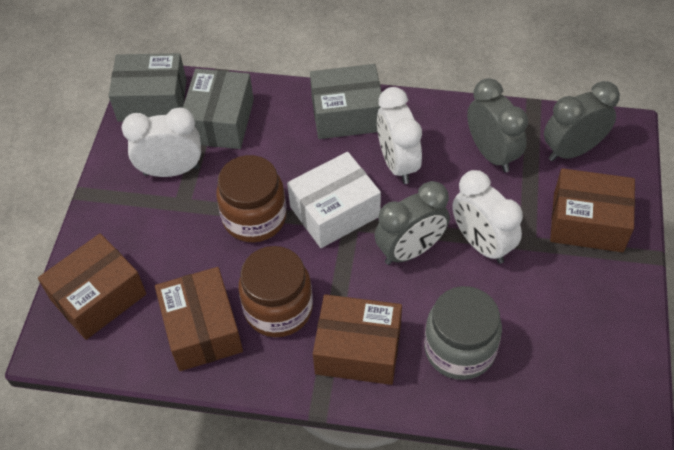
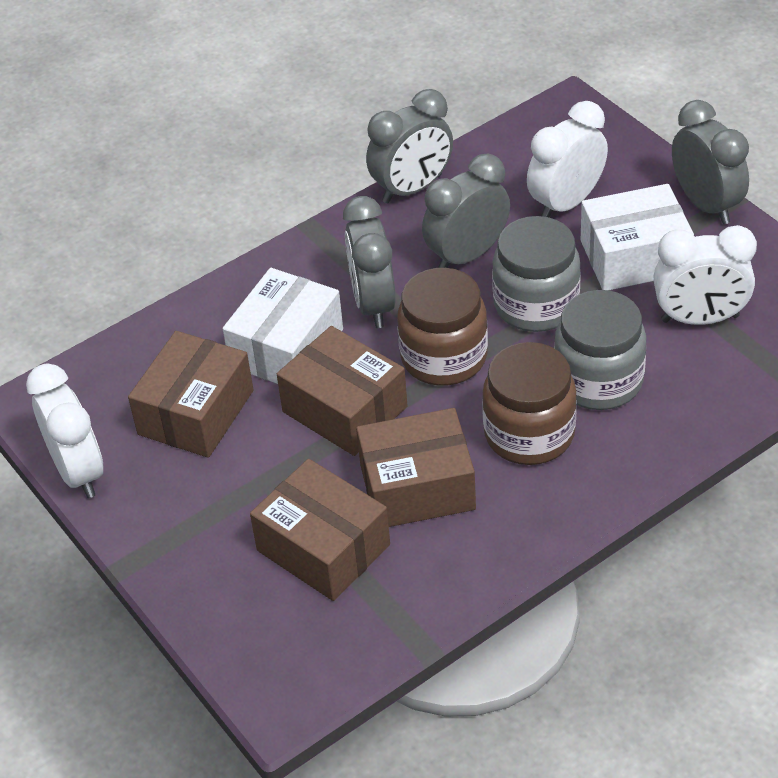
grey box: [108,53,186,122] [183,69,254,149] [310,64,382,139] = 3 -> none = 0
grey clock: [375,181,450,265] [467,78,528,172] [544,81,620,161] = 3 -> [343,196,396,328] [366,89,453,203] [422,153,510,268] [672,100,749,224] = 4
grey jar: [424,286,502,380] = 1 -> [492,216,581,332] [554,290,646,410] = 2
white box: [287,152,381,248] = 1 -> [223,268,343,384] [581,184,694,290] = 2

